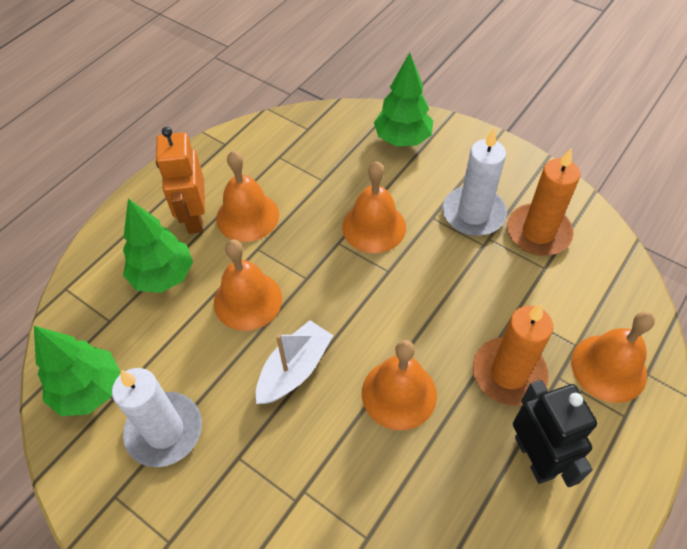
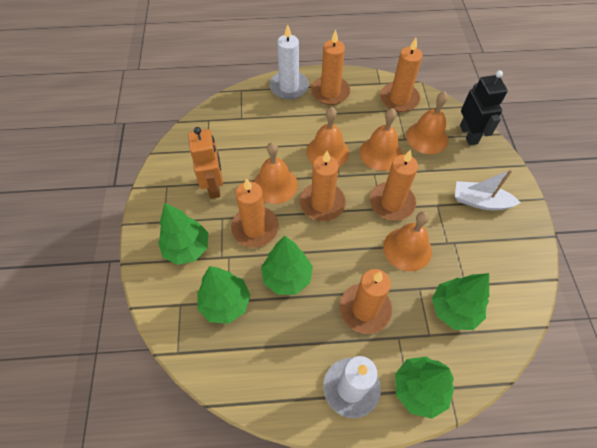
green tree: [34,326,120,416] [123,199,193,293] [374,52,433,146] = 3 -> [158,203,208,265] [197,266,250,324] [261,236,313,295] [395,356,454,419] [432,273,489,330] = 5
orange candle: [473,304,553,406] [507,148,580,256] = 2 -> [231,178,279,248] [300,151,346,221] [311,30,350,105] [339,269,392,334] [370,149,418,221] [380,38,423,112] = 6

